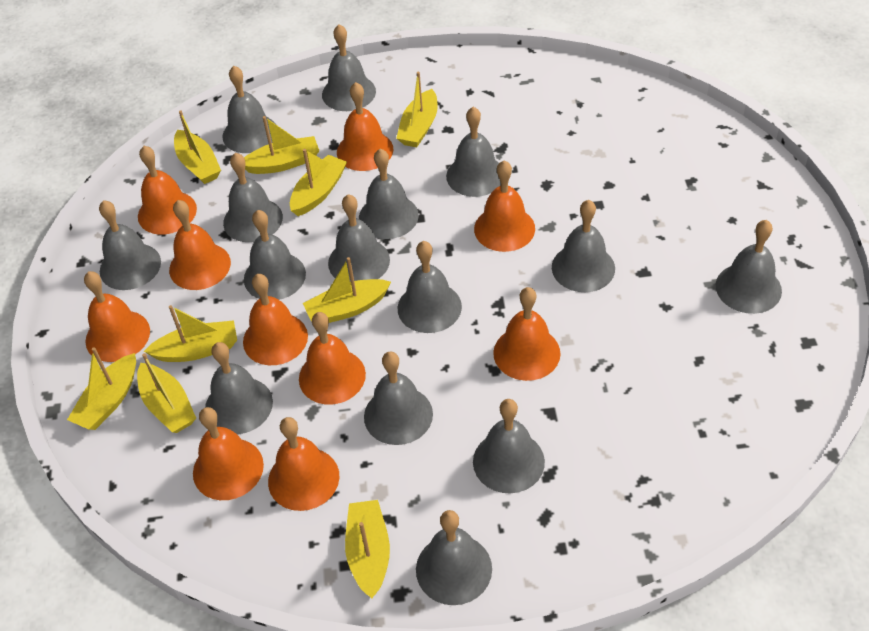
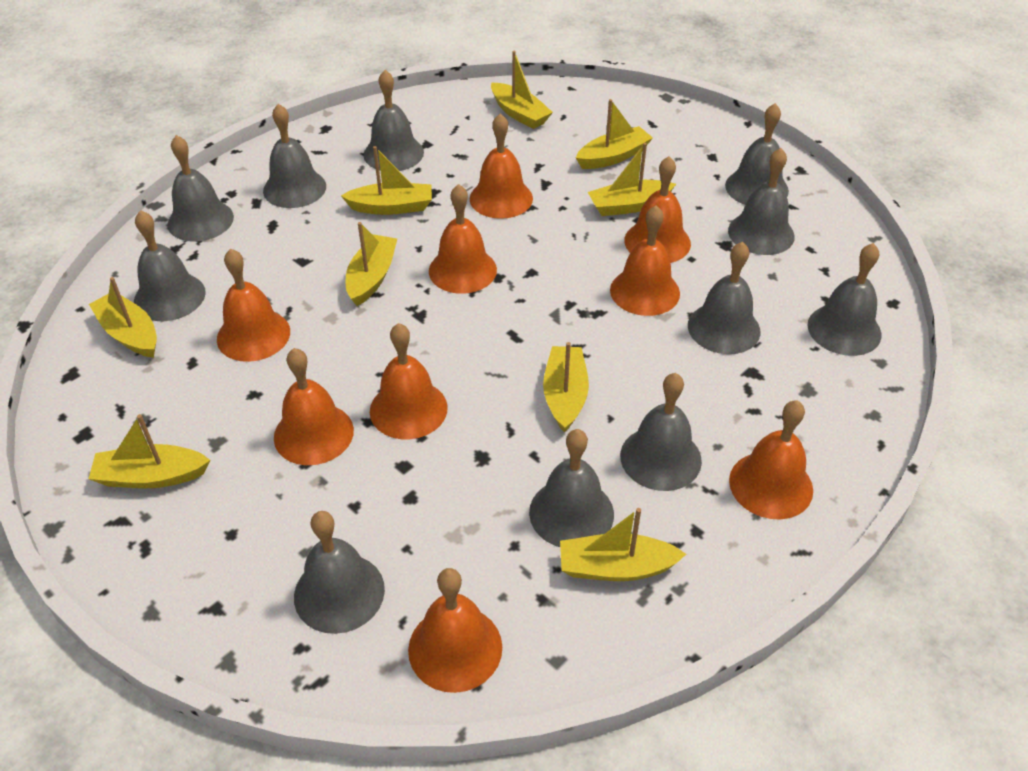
grey bell: [99,200,161,290] [205,342,273,434] [223,66,276,153] [223,153,283,242] [244,210,306,300] [322,24,376,111] [328,194,390,282] [359,149,419,239] [364,351,433,445] [398,241,462,333] [416,510,492,605] [446,107,501,197] [473,399,545,493] [552,200,615,292] [716,220,782,314] = 15 -> [134,210,206,321] [168,135,234,242] [263,104,326,208] [294,511,385,634] [363,70,424,171] [529,429,614,547] [620,373,702,491] [688,242,760,354] [725,103,789,205] [728,148,795,255] [808,243,881,356] = 11
orange bell: [84,271,150,362] [138,146,197,235] [169,200,231,290] [193,407,264,500] [243,274,308,365] [268,417,339,511] [299,312,366,405] [337,82,393,171] [474,160,535,252] [493,287,561,381] = 10 -> [217,248,290,362] [274,348,354,465] [370,323,448,439] [408,568,502,693] [429,184,497,294] [470,114,533,219] [610,205,680,316] [624,156,691,263] [729,400,813,519] = 9

